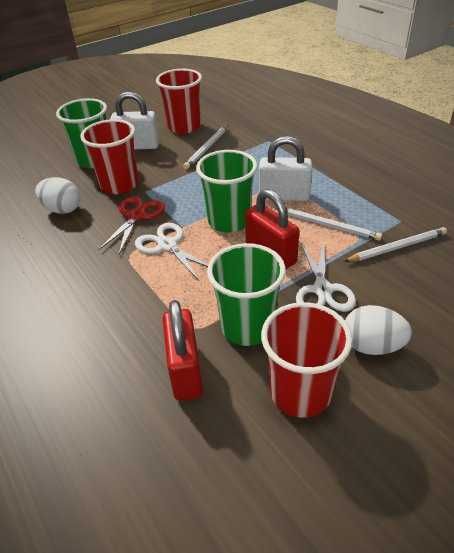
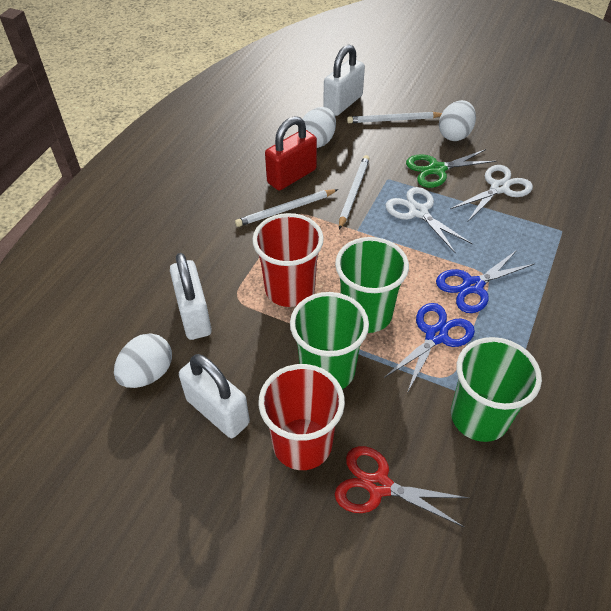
blue scissors: none = 0 -> [384,303,475,393] [436,250,534,313] = 2
green scissors: none = 0 -> [406,149,496,188] = 1
red cup: [80,119,139,194] [156,69,202,134] [261,302,352,418] = 3 -> [252,213,324,307] [258,364,345,470] = 2
red padlock: [163,300,203,401] [245,189,299,269] = 2 -> [265,116,317,191] = 1
white egg: [35,177,81,214] [345,305,412,355] = 2 -> [114,333,172,388] [302,107,336,148] [439,100,476,141] = 3
white padlock: [110,92,159,149] [259,136,312,201] = 2 -> [170,253,212,340] [179,354,250,438] [323,44,365,116] = 3

